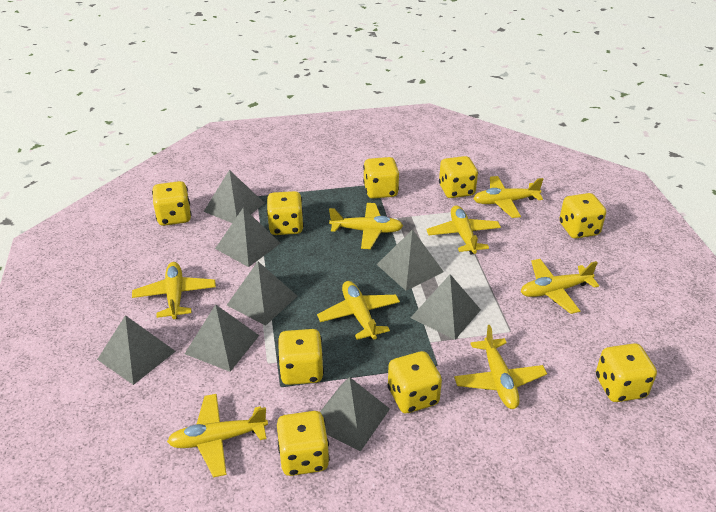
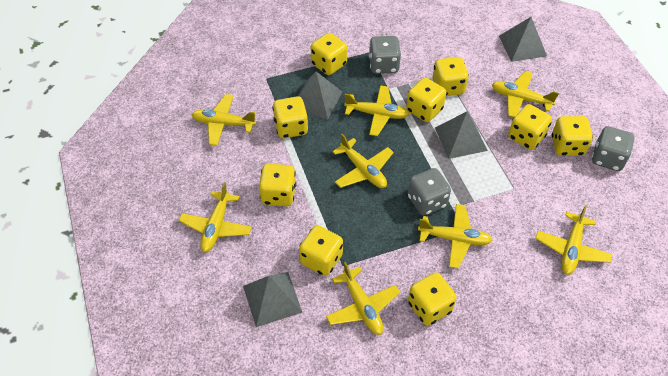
grey dice: none = 0 -> [369,36,401,74] [408,168,451,215] [592,126,634,171] = 3
grey pyramid: [97,315,176,385] [185,304,259,372] [204,170,264,223] [215,208,281,267] [227,262,297,326] [320,377,390,451] [377,229,444,291] [410,274,481,340] = 8 -> [243,272,302,327] [298,72,342,119] [435,111,488,159] [499,17,547,62] = 4

